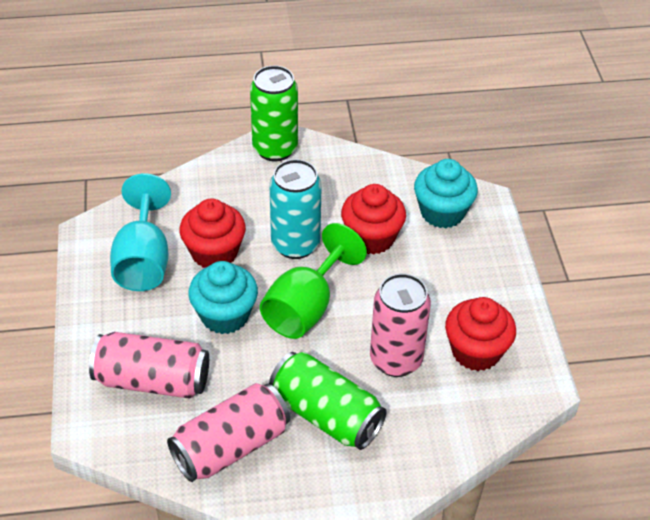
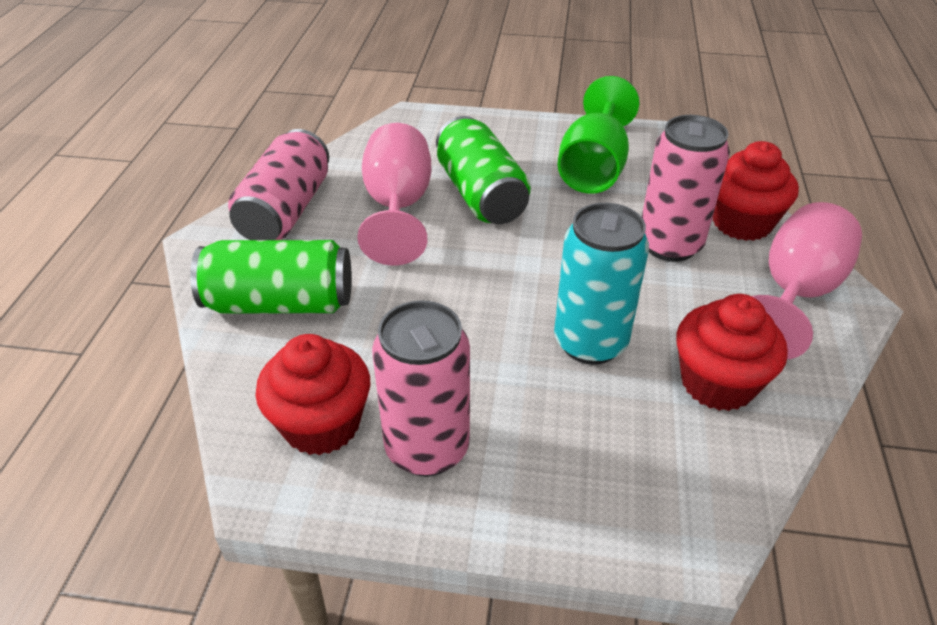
pink goblet: none = 0 -> [357,123,432,266] [752,202,862,359] = 2
turquoise cupcake: [188,261,258,334] [414,159,478,228] = 2 -> none = 0
turquoise goblet: [110,174,171,291] = 1 -> none = 0

